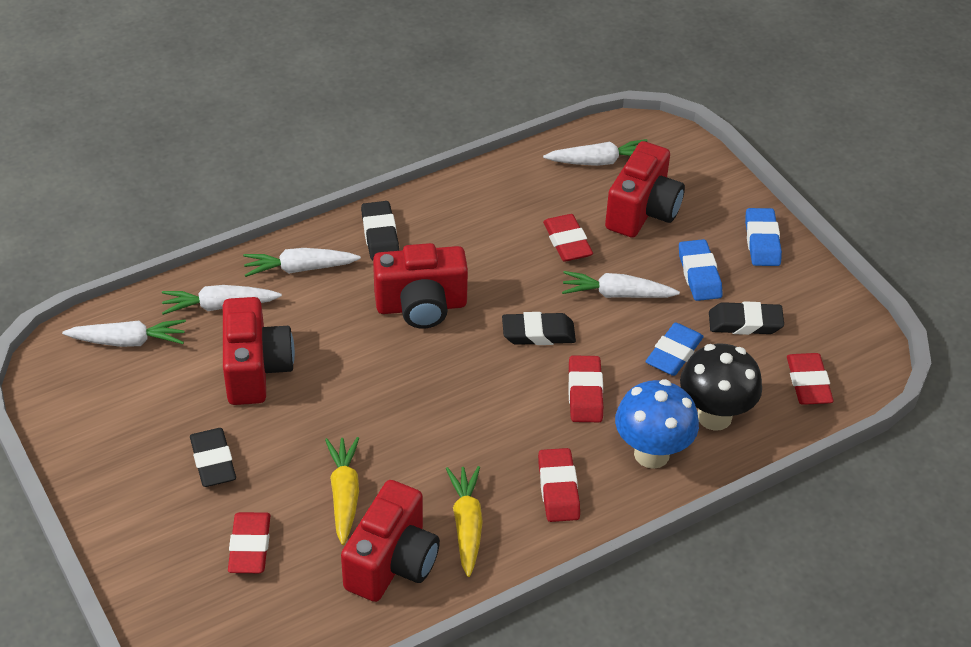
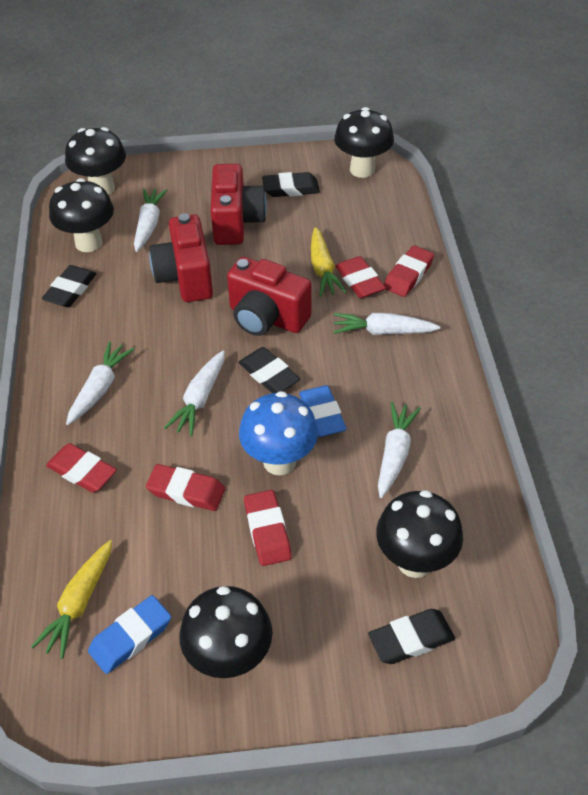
black mushroom: [680,344,762,431] = 1 -> [49,178,114,252] [65,127,126,195] [179,586,272,678] [334,107,394,178] [376,490,463,578] = 5
blue eraser: [646,323,704,376] [679,239,723,301] [745,208,782,266] = 3 -> [88,595,171,674] [299,385,347,437] = 2
red camera: [223,297,295,405] [341,480,440,602] [373,243,468,328] [605,141,685,238] = 4 -> [149,213,213,302] [211,164,267,245] [227,257,311,336] = 3

